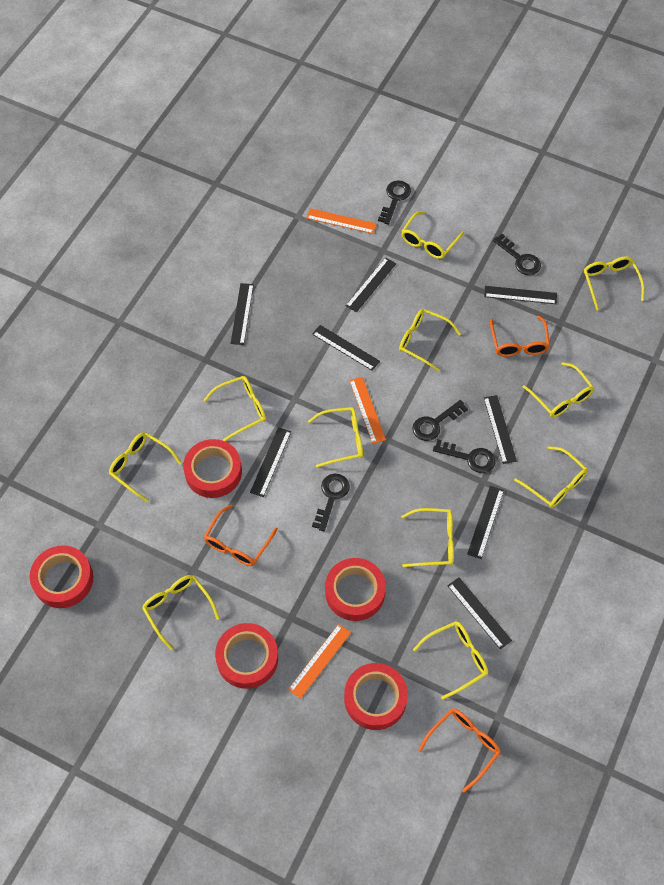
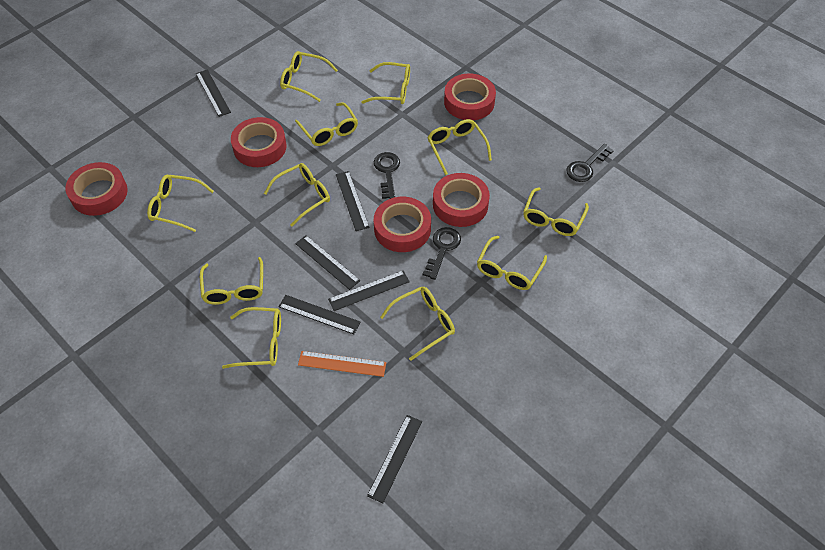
black key: [312,474,350,531] [378,181,411,225] [412,400,468,441] [433,439,495,473] [493,234,541,275] = 5 -> [374,152,400,199] [423,227,461,280] [566,144,614,182] = 3
black ruler: [230,283,254,345] [250,427,291,497] [312,325,380,371] [346,257,396,312] [447,577,512,649] [467,486,504,559] [484,286,557,304] [484,395,517,464] = 8 -> [196,70,231,117] [279,295,360,334] [295,235,360,290] [328,270,410,311] [336,171,370,231] [367,415,422,503] = 6
orange glasses: [204,505,278,566] [418,709,501,793] [490,316,550,357] = 3 -> none = 0
orange ruler: [288,624,351,699] [306,208,376,234] [349,377,386,444] = 3 -> [298,351,386,377] = 1

